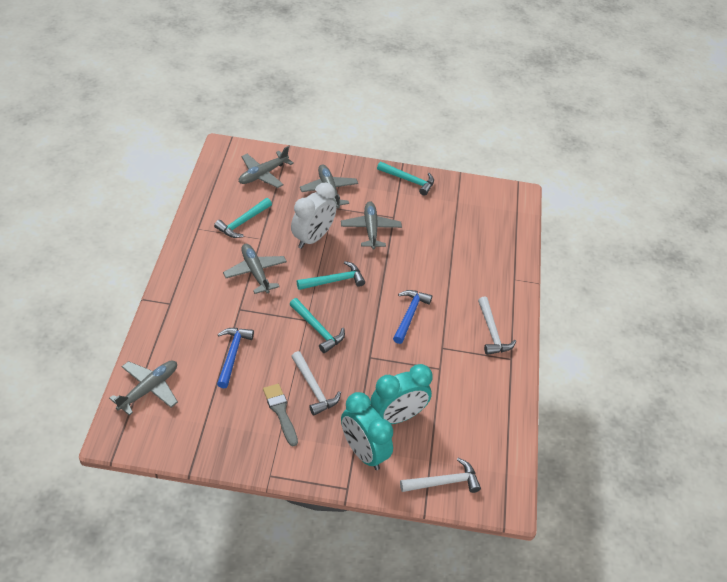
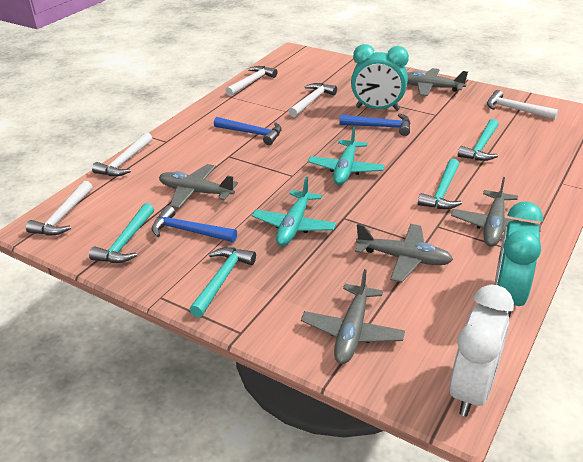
blue hammer: [217,328,254,388] [393,290,432,344] = 2 -> [152,206,237,242] [214,117,282,145] [339,113,411,136] = 3
grey brush: [263,384,298,446] = 1 -> none = 0
turquoise plane: none = 0 -> [252,177,336,246] [308,127,384,185] = 2
white hammer: [291,351,341,416] [400,458,481,493] [478,297,516,355] = 3 -> [26,181,93,235] [92,132,153,176] [225,66,278,96] [288,83,337,117] [487,90,558,120] = 5

